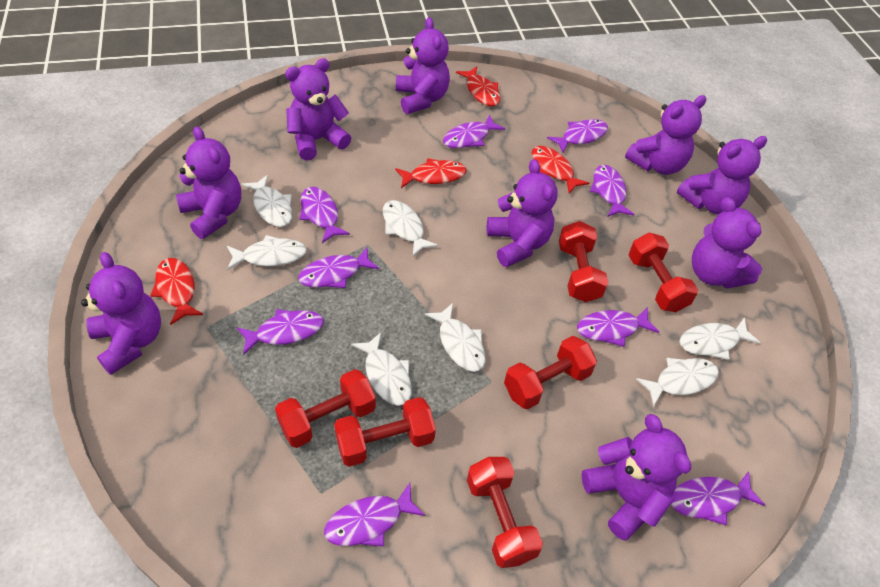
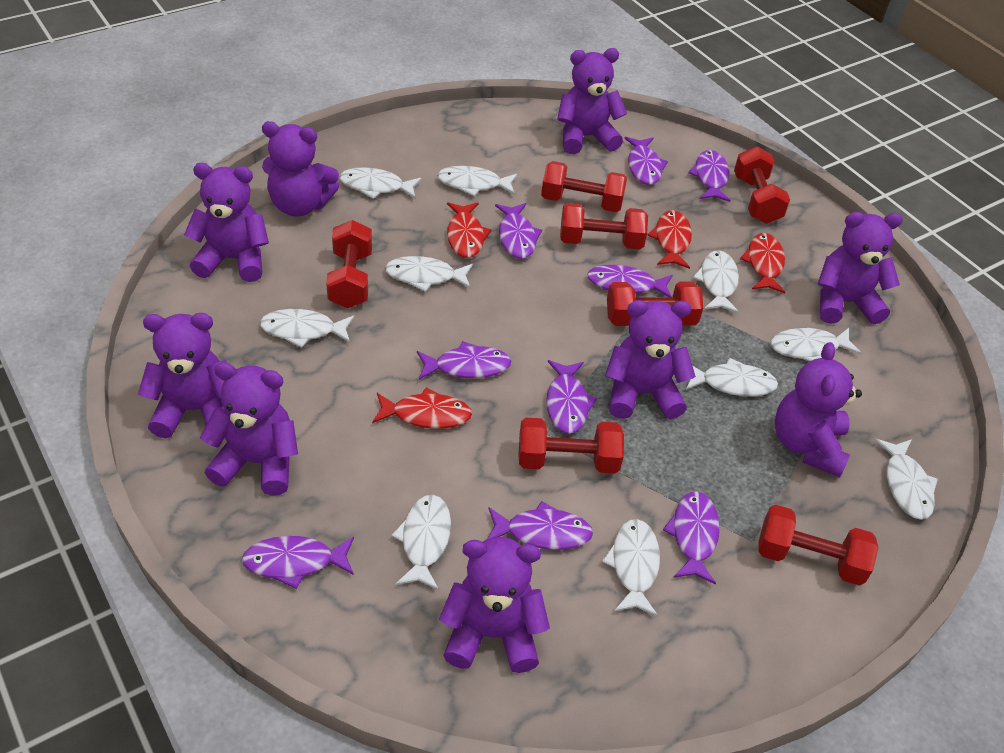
red dumbbell: [275,369,376,448] [334,397,436,467] [467,457,543,568] [504,336,597,409] [559,221,608,302] [628,232,698,312] = 6 -> [326,220,372,308] [518,418,624,473] [541,161,627,212] [560,203,648,249] [607,281,703,326] [734,146,790,224] [758,505,878,586] = 7
white fish: [227,235,307,270] [242,175,292,227] [351,332,412,406] [383,200,438,256] [425,303,486,372] [636,358,719,407] [679,318,761,360] = 7 -> [260,309,354,348] [339,167,421,199] [385,256,473,292] [392,495,451,590] [437,166,517,196] [602,519,660,616] [686,358,778,397] [693,251,739,313] [770,328,861,361] [875,439,938,520] = 10

